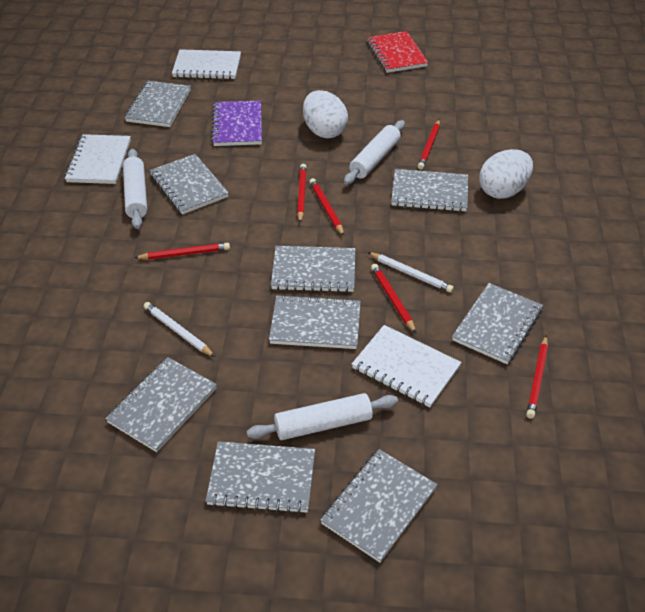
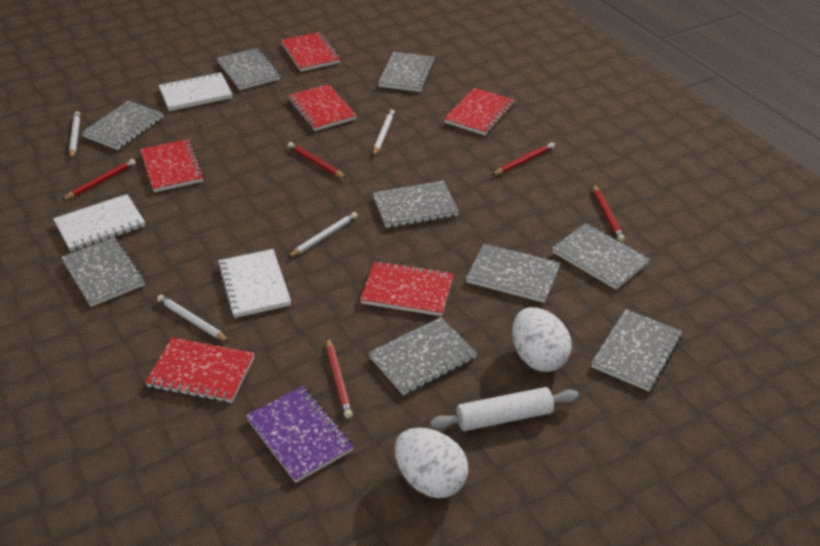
red notebook: [367,31,428,73] = 1 -> [140,139,204,192] [145,338,255,403] [281,32,341,71] [288,84,357,131] [360,261,454,316] [444,88,515,135] = 6
red pencil: [134,243,230,260] [297,164,307,223] [310,178,344,236] [371,264,416,333] [418,119,440,169] [526,335,548,419] = 6 -> [62,159,136,200] [288,142,346,179] [326,337,353,419] [492,142,555,175] [593,184,625,242] = 5
white pencil: [144,302,215,357] [368,252,454,293] = 2 -> [69,111,80,159] [157,295,230,342] [287,212,358,258] [373,109,395,156] = 4
white rolling pin: [123,149,147,229] [247,393,398,440] [344,120,405,185] = 3 -> [430,387,579,431] = 1

